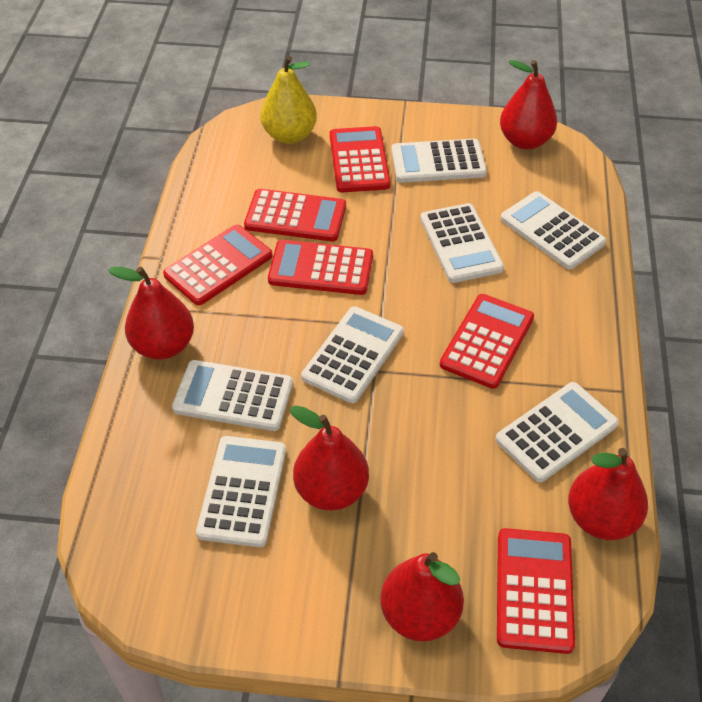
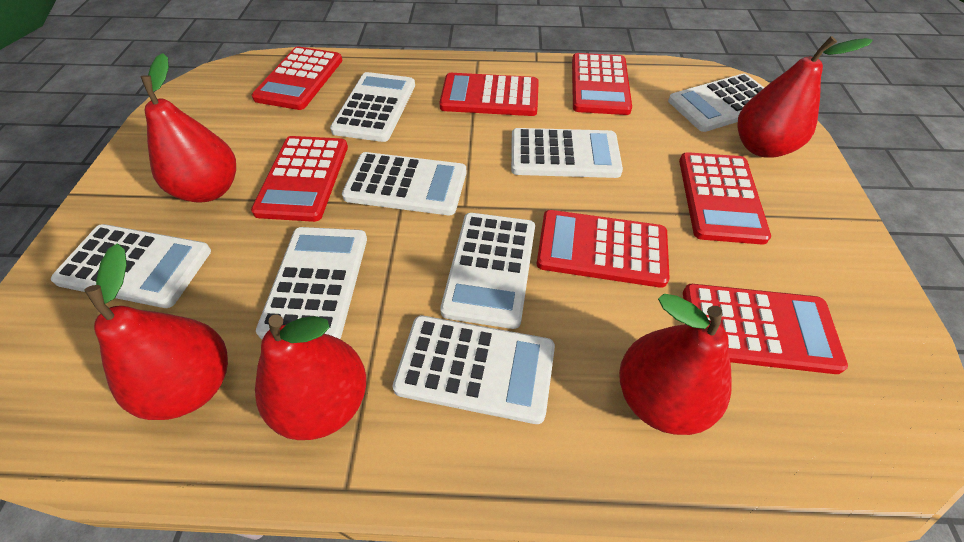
red calculator: [163,225,273,305] [244,189,346,241] [268,240,373,295] [330,126,390,193] [440,294,534,389] [497,528,575,654] = 6 -> [251,136,348,222] [252,47,343,110] [439,73,539,116] [537,210,670,288] [572,53,632,115] [679,152,771,245] [683,284,848,374] = 7
white calculator: [172,360,293,431] [196,436,286,547] [301,306,404,403] [391,139,487,183] [420,203,504,283] [495,382,619,482] [500,191,606,270] = 7 -> [51,224,211,308] [256,227,367,339] [330,72,415,142] [342,152,466,215] [392,316,555,424] [440,213,535,329] [511,128,623,178] [668,74,764,132] = 8
yellow pear: [260,56,317,144] = 1 -> none = 0

